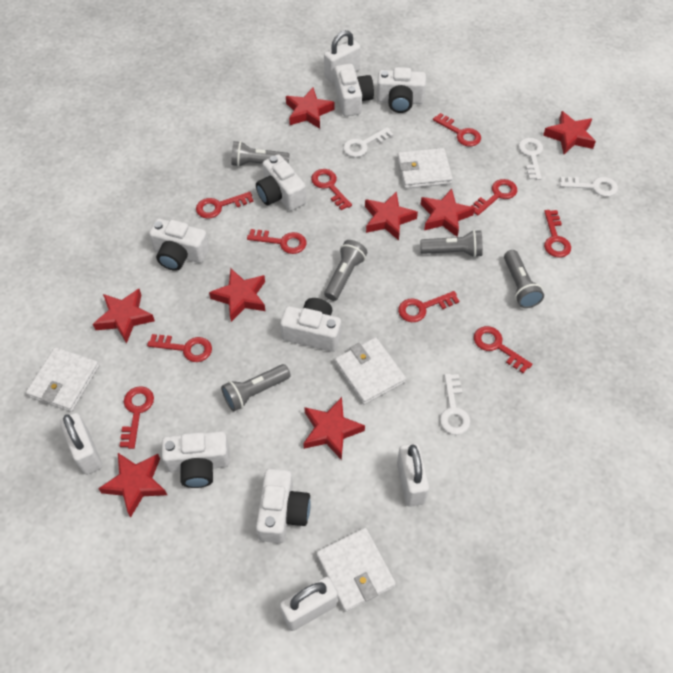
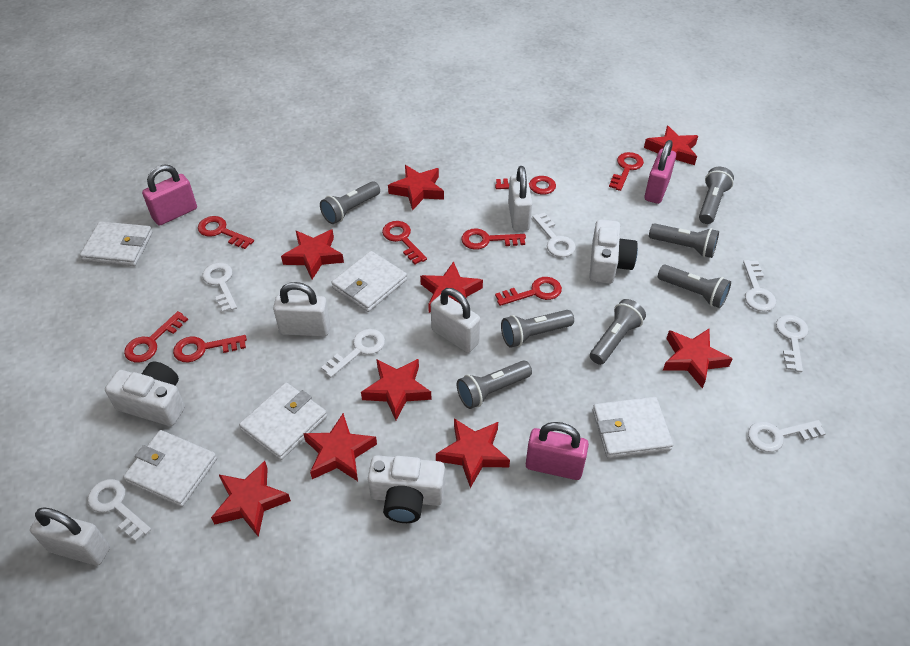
grey flashlight: [221,364,291,412] [231,141,289,167] [324,240,367,301] [420,230,483,258] [504,250,544,308] = 5 -> [320,181,380,224] [457,360,532,409] [501,310,574,348] [590,299,646,365] [649,223,719,258] [658,265,731,308] [699,167,734,224] = 7
pink padlock: none = 0 -> [142,164,197,226] [526,422,589,480] [644,140,676,204] = 3
red key: [120,386,154,449] [147,334,212,362] [196,192,254,219] [247,229,306,254] [311,169,352,210] [398,291,459,322] [433,113,481,147] [470,179,517,215] [474,326,532,373] [544,210,571,258] = 10 -> [124,311,188,363] [173,335,247,362] [198,216,254,249] [382,221,427,264] [461,228,526,250] [495,176,556,195] [495,277,562,306] [609,152,644,191] = 8
red star: [93,289,155,344] [98,453,167,517] [209,269,266,322] [286,87,335,129] [303,397,365,460] [365,191,418,240] [421,189,475,237] [543,111,596,154] = 8 -> [211,461,291,537] [281,229,344,279] [303,413,377,481] [361,359,432,420] [388,165,444,211] [420,261,483,313] [436,418,510,488] [644,125,698,165] [663,329,733,388] = 9
white camera: [149,219,209,271] [162,431,230,488] [256,154,306,211] [256,469,311,543] [280,298,341,352] [334,64,374,116] [377,67,426,113] = 7 -> [105,362,185,426] [368,455,445,523] [589,219,638,284] = 3
white key: [343,127,394,157] [440,373,470,435] [518,138,543,180] [560,177,618,197] = 4 -> [88,479,151,542] [202,263,237,312] [321,329,385,378] [532,212,576,257] [743,260,776,312] [748,420,826,452] [776,315,808,372] = 7
white wallet: [26,347,99,412] [316,528,396,612] [335,337,406,405] [397,148,453,189] = 4 -> [80,221,153,266] [123,430,217,507] [239,382,327,460] [331,251,407,312] [593,397,673,458] = 5

